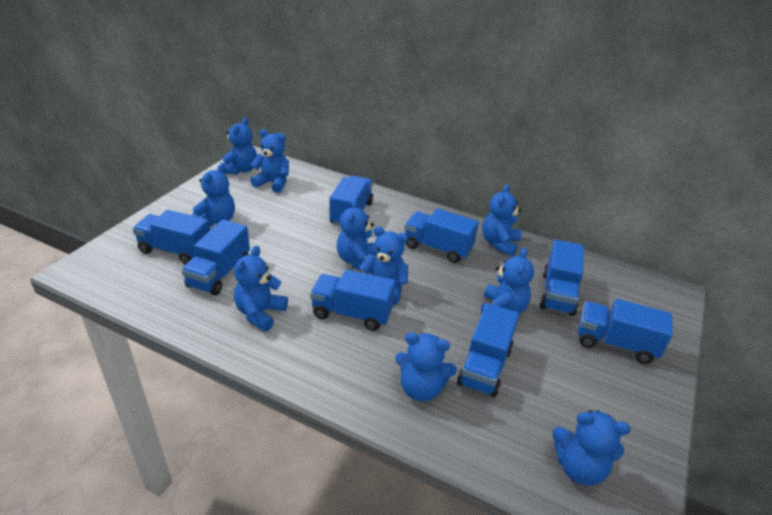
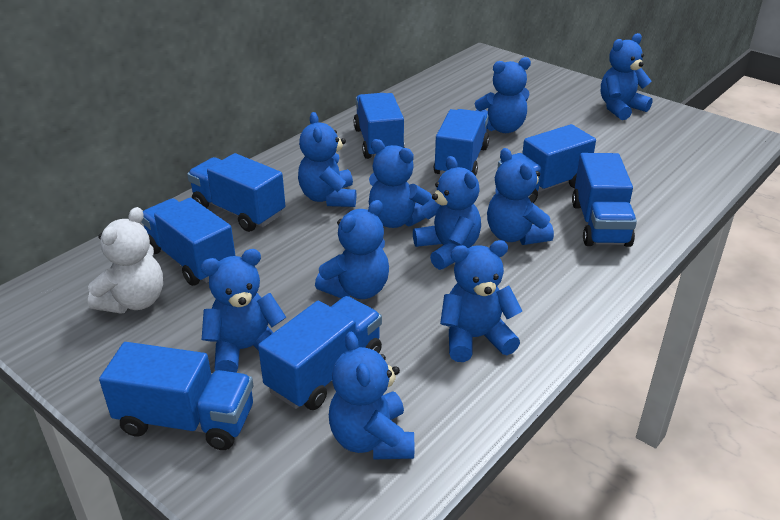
white teddy bear: none = 0 -> [88,207,163,314] = 1

